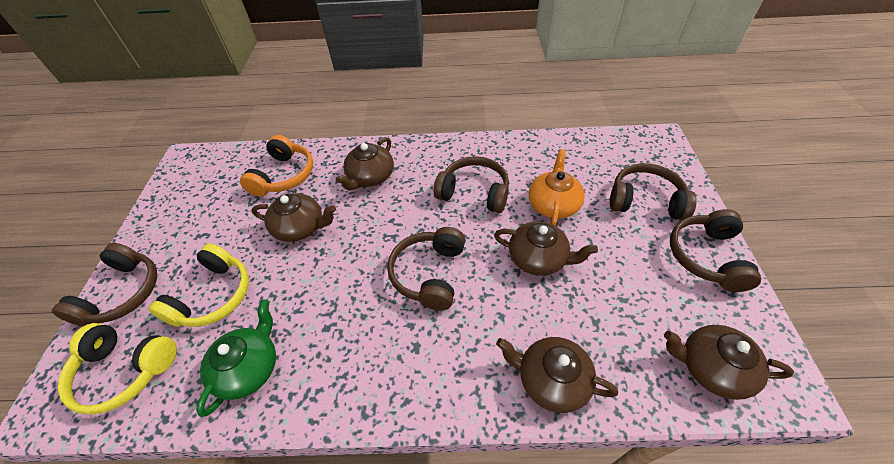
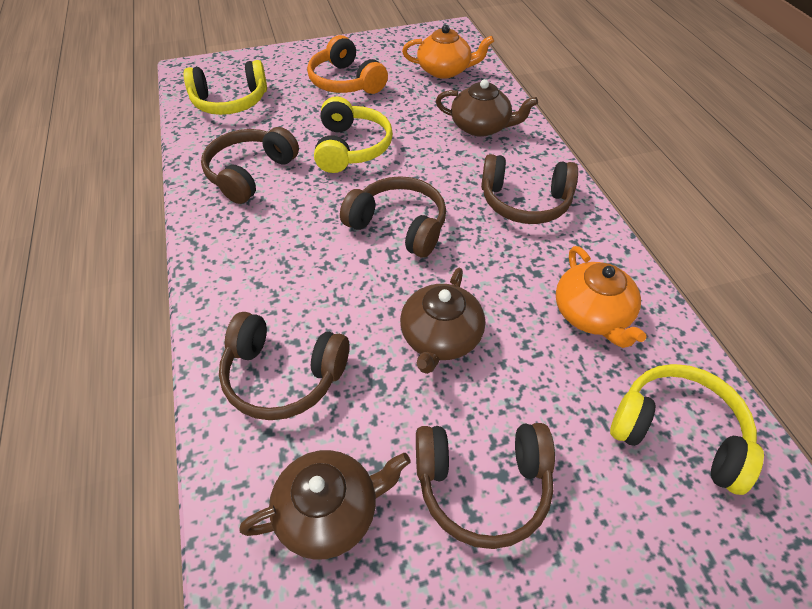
brown teapot: [252,193,336,242] [336,137,394,190] [494,221,598,276] [496,337,618,413] [664,325,794,400] = 5 -> [239,450,411,560] [400,268,485,374] [436,79,538,137] = 3
green teapot: [196,299,276,417] = 1 -> none = 0
orange teapot: [529,149,585,226] = 1 -> [402,25,494,79] [556,246,647,348] = 2
yellow headphones: [58,323,177,415] [149,243,249,327] = 2 -> [184,60,267,115] [314,96,393,173] [610,364,764,495] = 3

